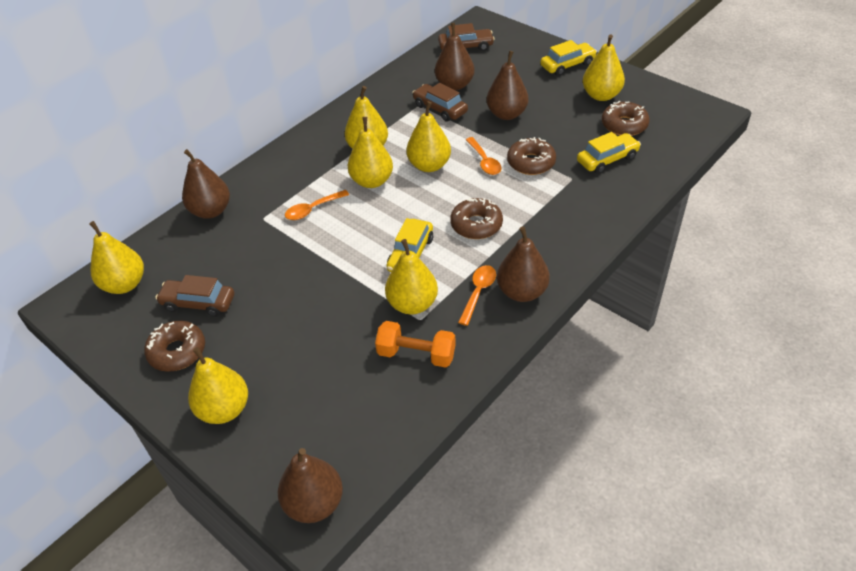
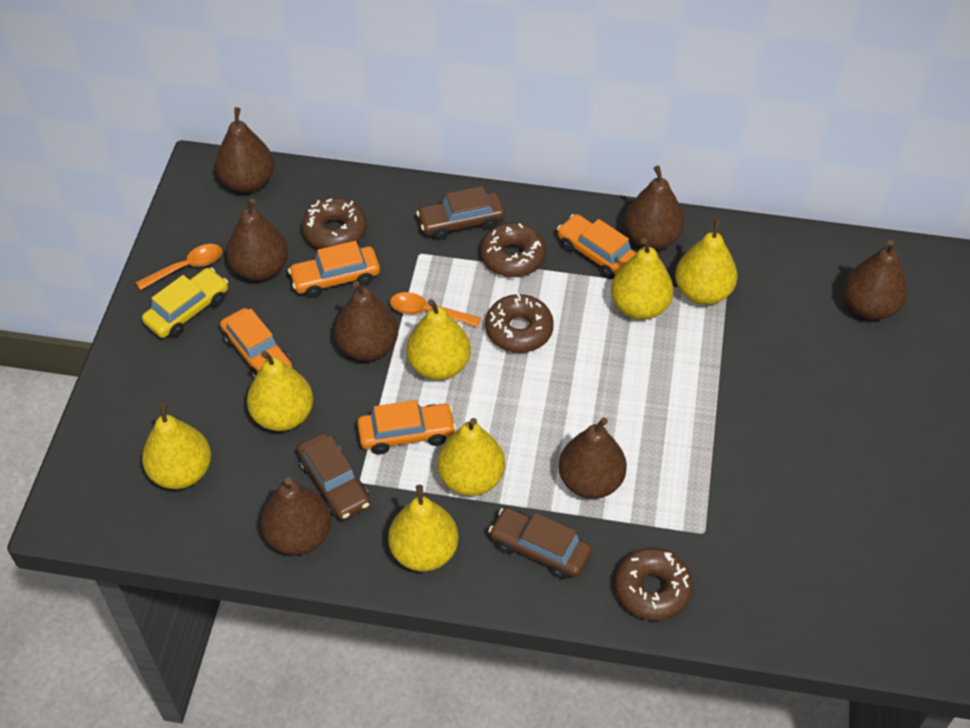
brown pear: [182,149,230,219] [278,448,343,523] [435,23,475,90] [487,51,528,120] [497,226,550,302] = 5 -> [216,107,274,193] [226,198,288,281] [261,478,331,555] [335,281,398,361] [558,417,627,499] [624,166,684,250] [844,240,908,320] = 7
orange car: none = 0 -> [220,308,292,378] [288,241,380,298] [357,400,456,455] [557,214,636,279] = 4
orange dumbbell: [375,321,456,368] = 1 -> none = 0
orange spoon: [285,190,349,220] [458,265,496,326] [466,137,502,175] = 3 -> [136,244,222,290] [390,292,481,327] = 2
yellow car: [386,218,433,272] [540,40,597,76] [577,132,641,174] = 3 -> [142,268,228,338] = 1

